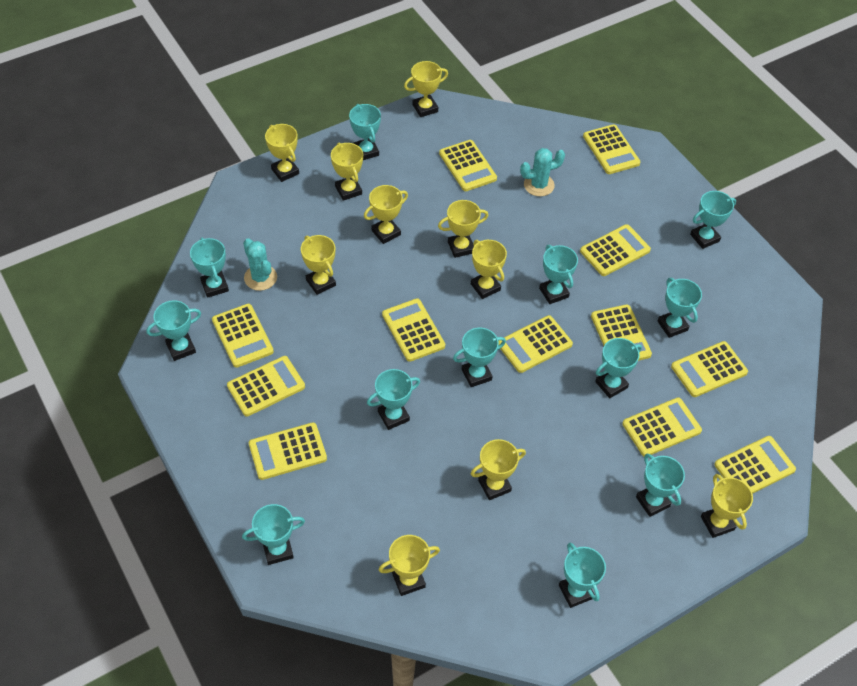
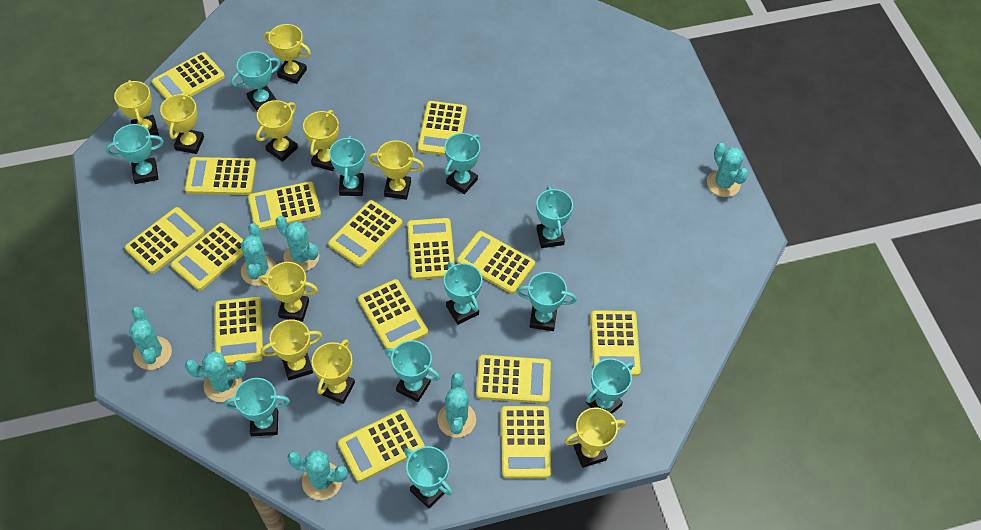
turquoise cactus: [243,238,277,291] [520,148,565,196] = 2 -> [129,307,172,370] [185,351,246,402] [241,223,276,286] [275,216,319,271] [287,450,348,500] [437,373,476,438] [707,143,748,197] = 7
turquoise trophy: [146,300,201,361] [190,238,229,298] [242,504,305,565] [349,104,381,160] [367,369,420,430] [453,328,506,387] [539,245,578,304] [559,543,606,608] [595,338,642,398] [636,454,685,517] [658,278,702,338] [690,191,736,249] = 12 -> [106,124,164,184] [224,378,290,436] [231,51,280,111] [329,135,365,196] [384,340,440,402] [404,446,452,509] [444,133,480,194] [444,262,482,325] [516,272,577,331] [536,186,573,248] [586,358,633,414] = 11
yellow calculator: [212,304,274,368] [227,356,305,417] [249,423,327,480] [382,299,445,362] [439,140,497,191] [498,315,573,373] [580,224,651,276] [583,124,641,174] [591,305,652,361] [622,398,702,456] [671,341,748,397] [714,436,796,494] = 12 -> [125,207,205,274] [152,52,225,99] [171,223,244,291] [185,157,256,195] [215,297,263,365] [248,181,321,230] [328,200,402,267] [338,409,425,482] [358,279,428,349] [407,218,455,280] [418,101,467,156] [457,231,535,294] [476,355,551,403] [501,406,552,478] [591,310,641,376] = 15

